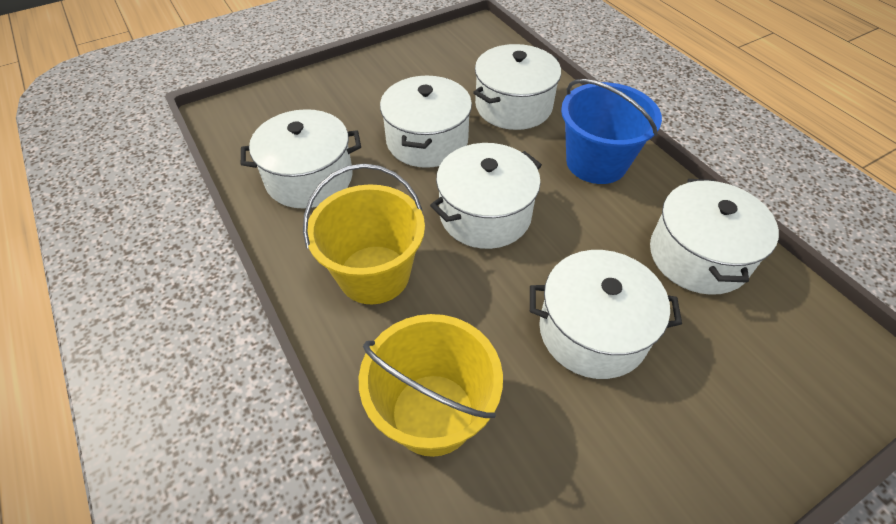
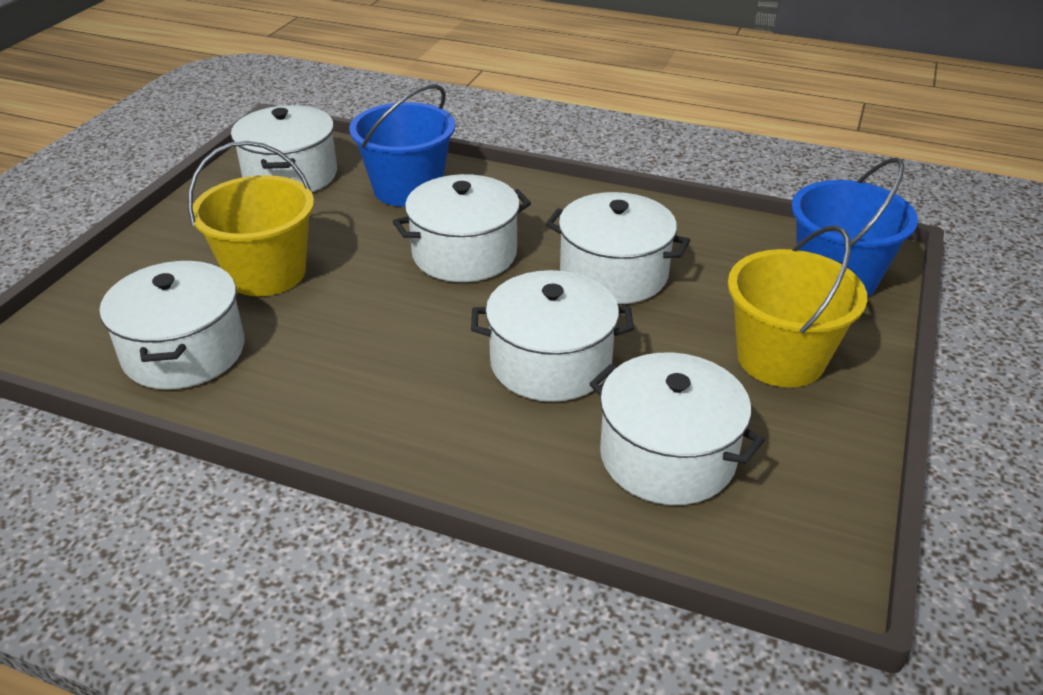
blue bucket: [561,79,662,184] = 1 -> [349,84,455,207] [792,158,918,298] = 2

